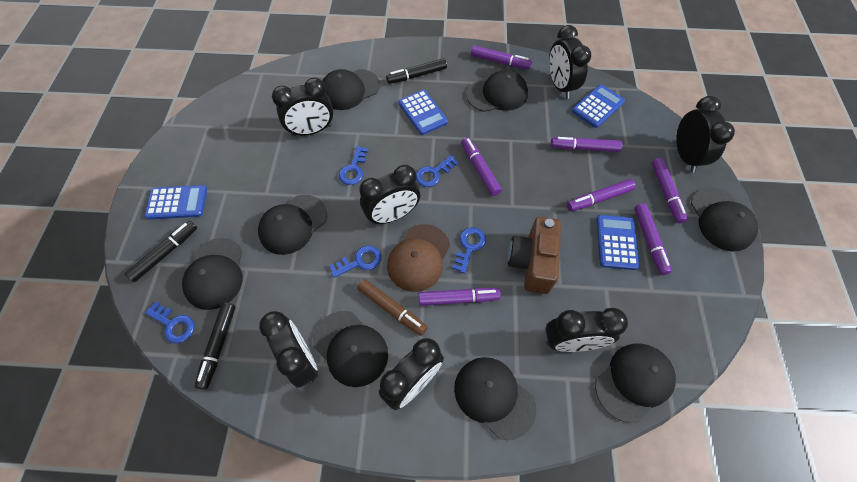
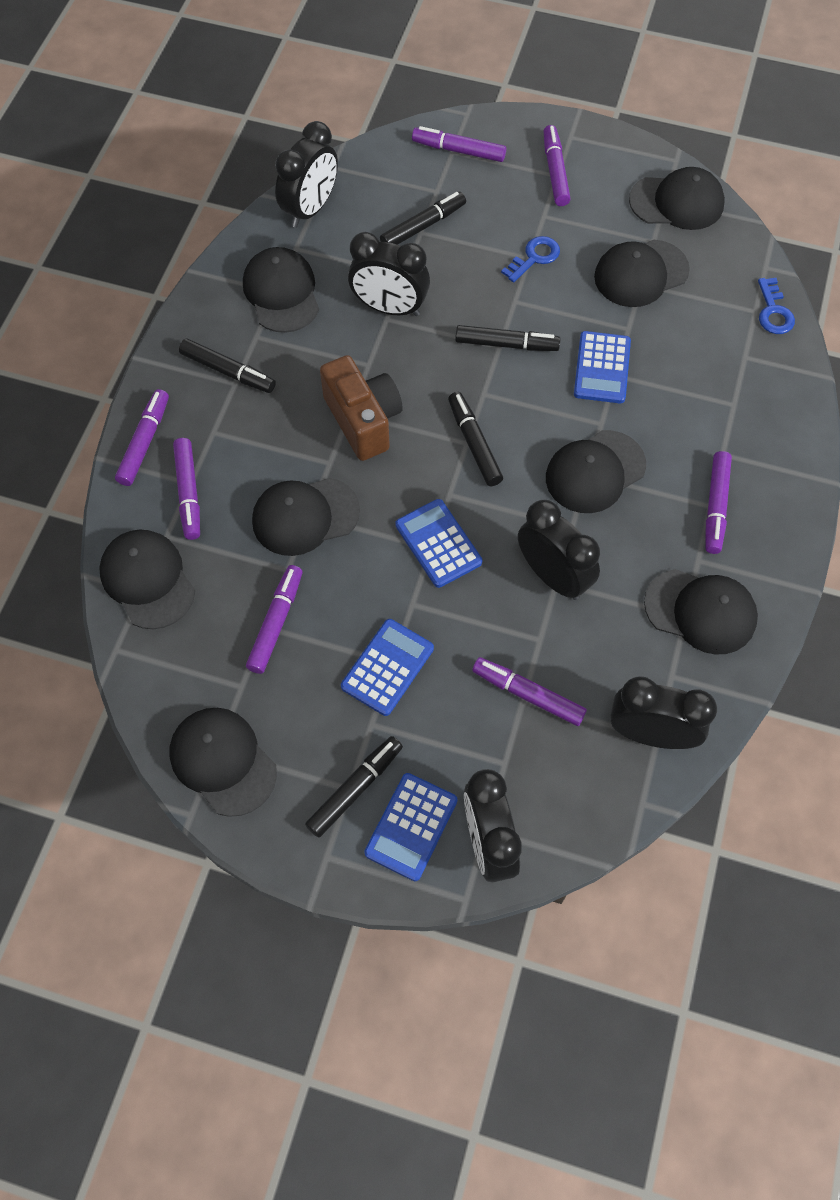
black clock: [259,311,318,388] [272,77,333,137] [359,165,420,225] [379,338,444,410] [546,308,628,352] [549,25,591,99] [676,96,735,172] = 7 -> [275,121,338,227] [348,232,430,316] [464,769,522,883] [518,499,600,600] [610,676,717,749] = 5
black marker: [125,221,197,282] [195,303,236,390] [386,58,447,84] = 3 -> [179,338,276,393] [305,736,403,838] [380,192,466,245] [448,392,503,486] [455,325,560,351] = 5
blue key: [145,302,194,343] [329,245,382,278] [339,146,369,185] [416,155,459,187] [452,227,486,274] = 5 -> [501,236,560,282] [758,278,795,334] = 2
brown cap: [387,224,450,292] = 1 -> none = 0
brown marker: [357,279,428,336] = 1 -> none = 0

